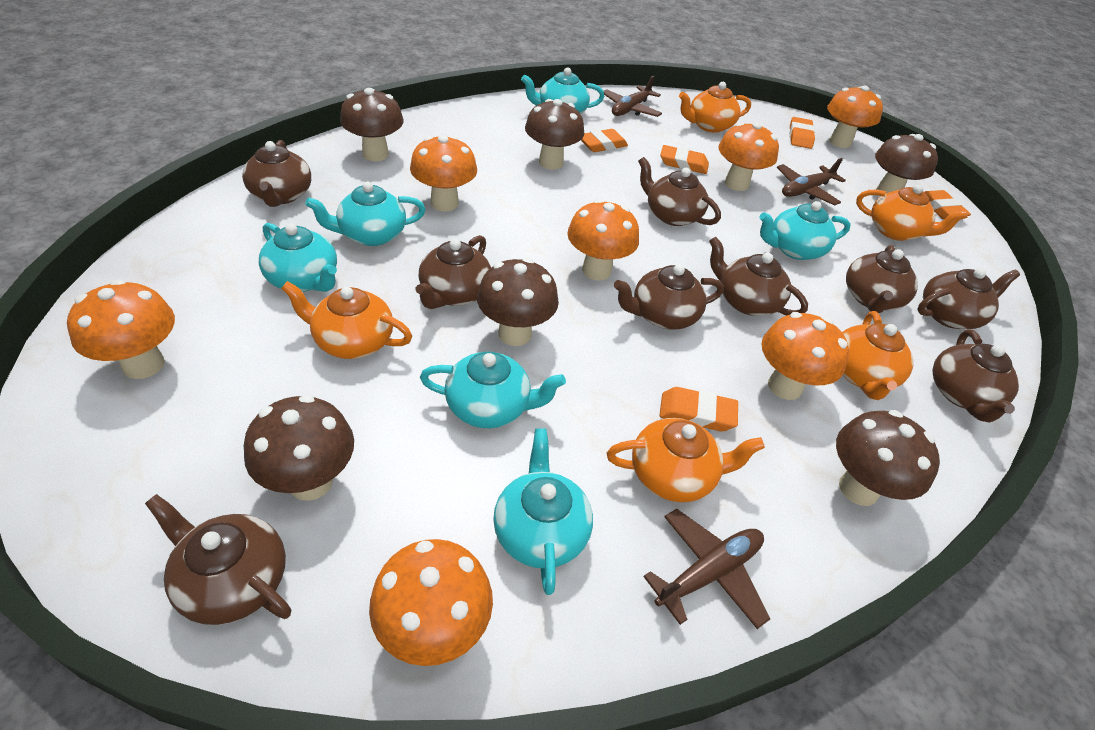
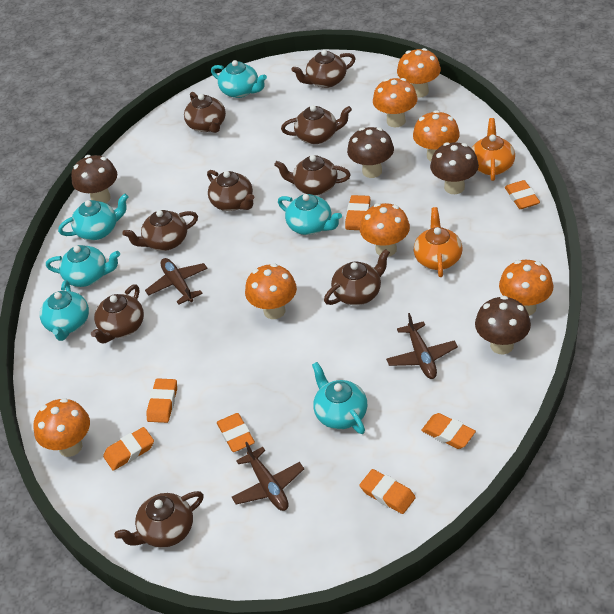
brown mushroom: [244,395,354,501] [340,88,404,161] [477,258,559,346] [525,99,584,170] [836,410,940,506] [875,134,938,193] = 6 -> [71,155,117,203] [347,127,394,178] [430,142,479,194] [475,296,531,354] = 4
orange eraser: [581,129,628,152] [659,387,738,432] [660,145,709,174] [789,117,815,149] [925,190,971,219] = 5 -> [103,427,154,471] [147,378,177,423] [217,413,255,452] [345,195,370,230] [360,469,416,514] [421,413,476,449] [505,180,540,209] = 7
orange teapot: [281,281,412,359] [607,418,765,502] [679,82,751,133] [842,311,913,400] [856,185,967,241] = 5 -> [414,207,462,277] [472,118,515,181] = 2

